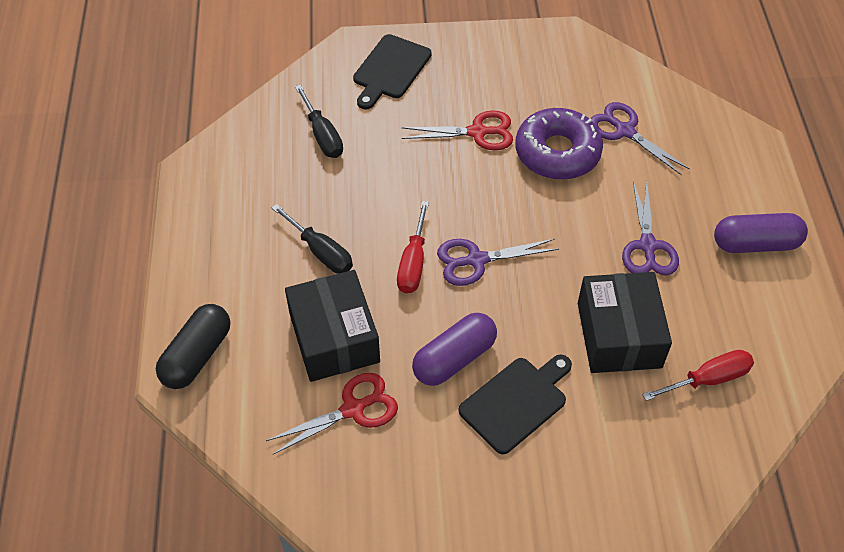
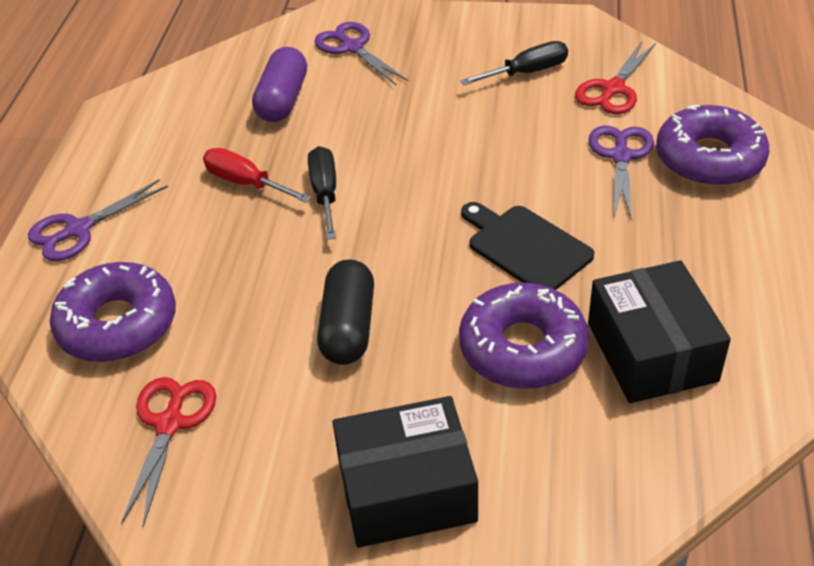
black cutting board: [353,34,432,110] [459,355,572,454] = 2 -> [461,202,594,290] = 1
purple capsule: [412,313,497,386] [714,213,808,253] = 2 -> [252,47,307,122] = 1
purple donut: [515,108,603,180] = 1 -> [50,262,176,362] [459,283,589,389] [656,105,769,187] = 3
red screwdriver: [397,201,429,294] [642,350,754,401] = 2 -> [203,148,311,203] = 1

